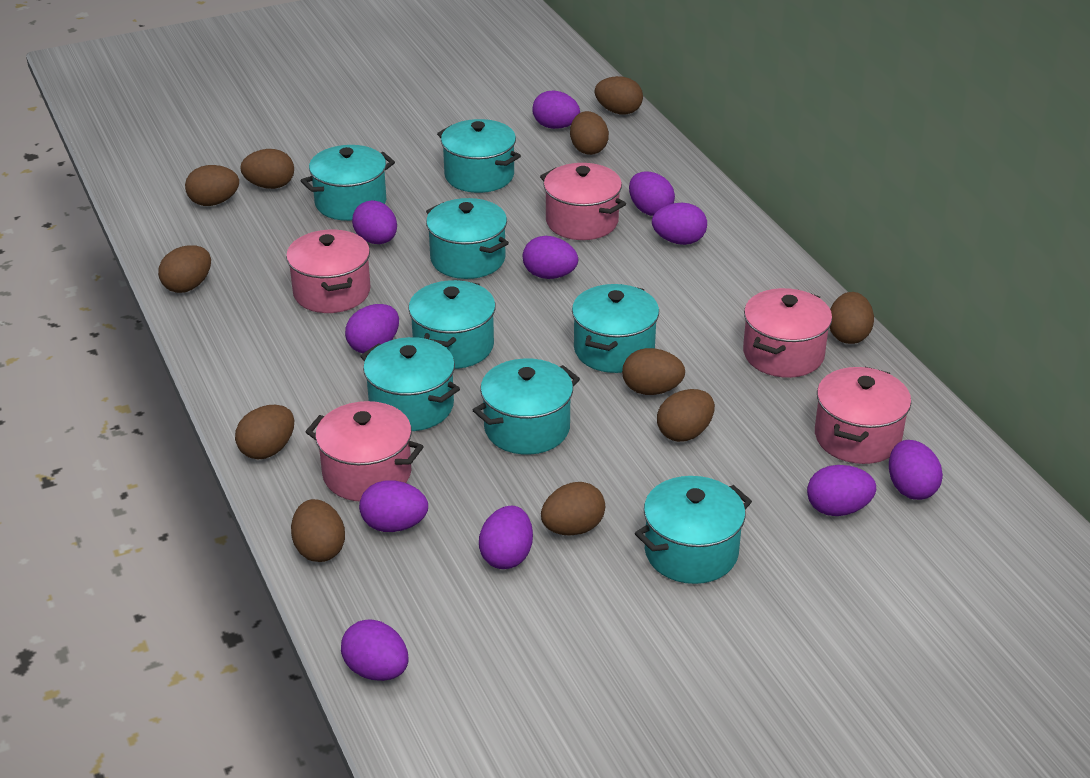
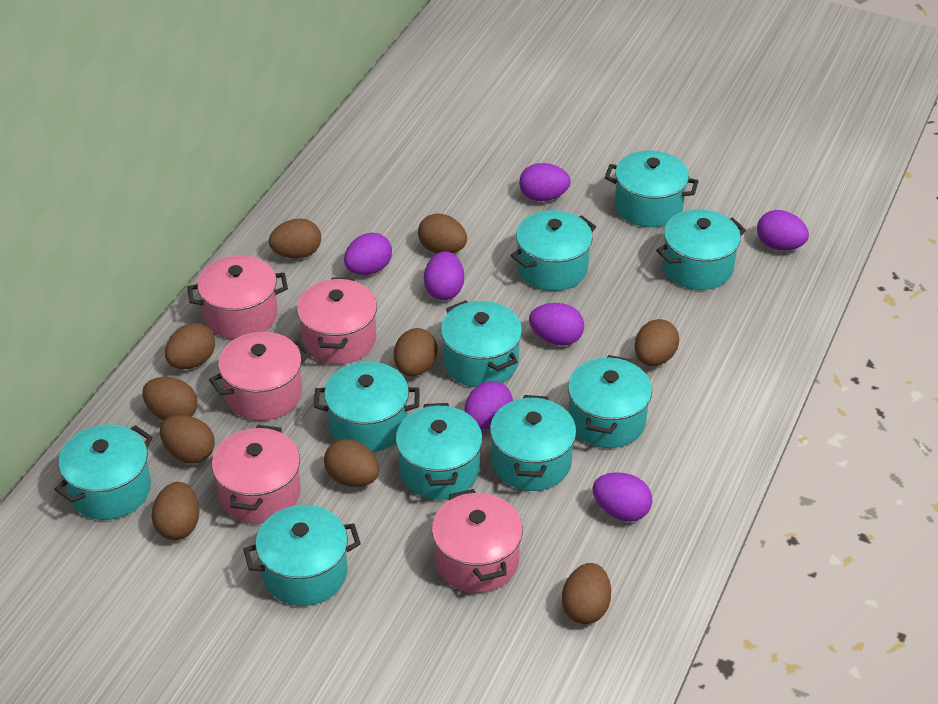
brown egg: [158,245,211,293] [185,165,239,206] [235,405,294,460] [240,149,294,189] [291,499,345,562] [541,482,605,536] [570,111,609,155] [595,76,643,115] [622,348,685,395] [657,389,715,442] [830,292,874,344] = 11 -> [142,377,198,420] [152,482,199,540] [160,415,215,464] [165,323,215,369] [269,218,321,258] [324,439,379,487] [394,328,438,376] [418,213,467,253] [562,563,611,624] [635,319,679,366] = 10
purple egg: [341,619,409,681] [345,304,399,353] [352,200,397,244] [359,481,428,532] [479,506,533,569] [523,236,578,279] [532,91,580,129] [629,172,675,216] [652,203,707,245] [807,465,876,516] [889,440,943,500] = 11 -> [344,232,392,275] [424,251,464,300] [464,381,513,429] [519,163,571,201] [529,303,584,346] [592,472,652,522] [757,210,809,250] = 7
turquoise pot: [300,145,395,221] [360,337,460,431] [409,280,496,369] [426,198,509,279] [437,119,521,193] [473,358,580,455] [572,284,659,373] [635,476,752,584] = 8 -> [54,425,153,520] [243,505,361,606] [314,361,420,452] [396,403,483,500] [441,300,522,387] [490,395,576,491] [511,210,596,291] [568,355,652,448] [605,150,699,227] [656,209,746,290] = 10

